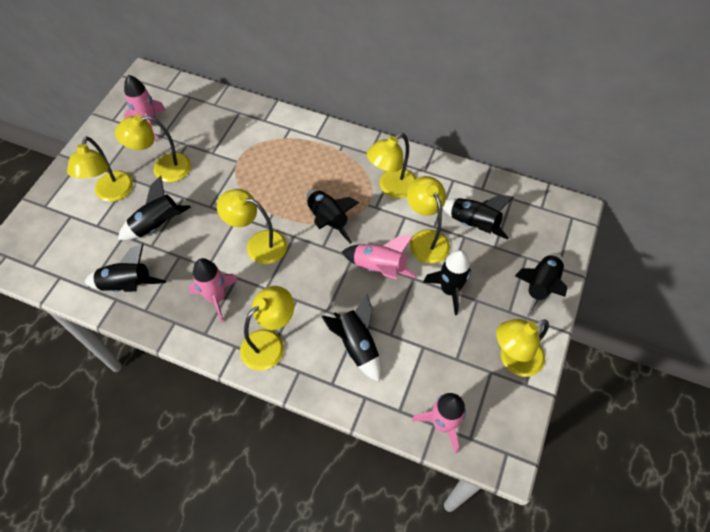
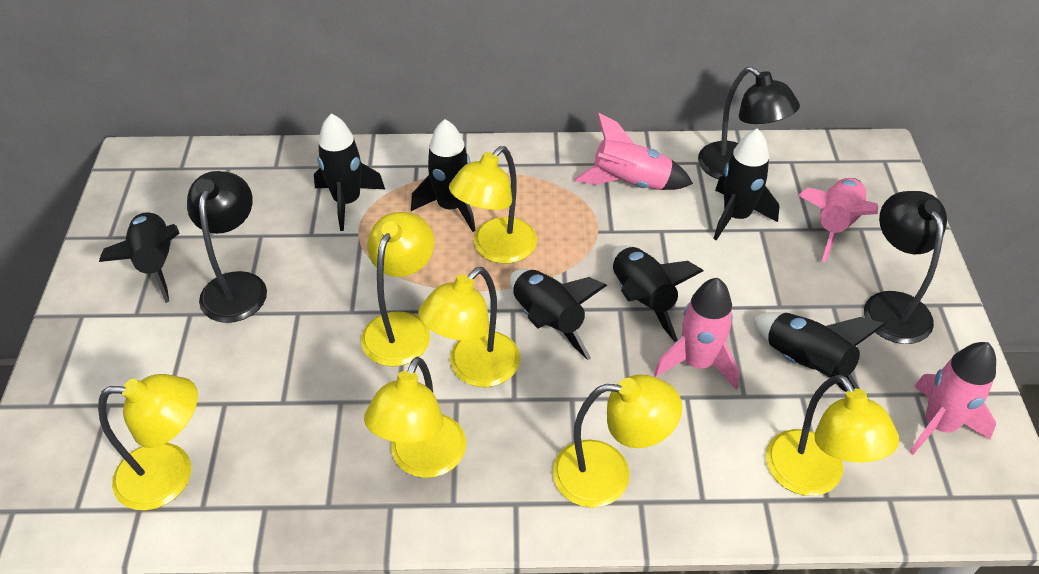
black lamp: none = 0 -> [187,171,267,323] [698,67,800,179] [864,191,947,344] = 3

